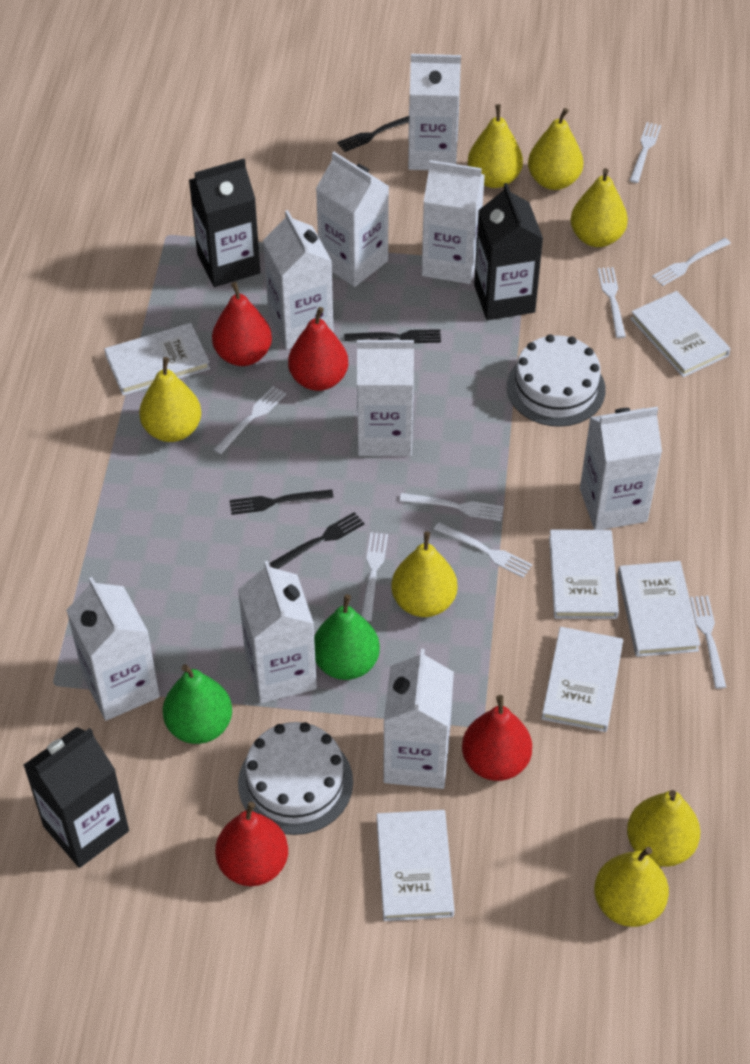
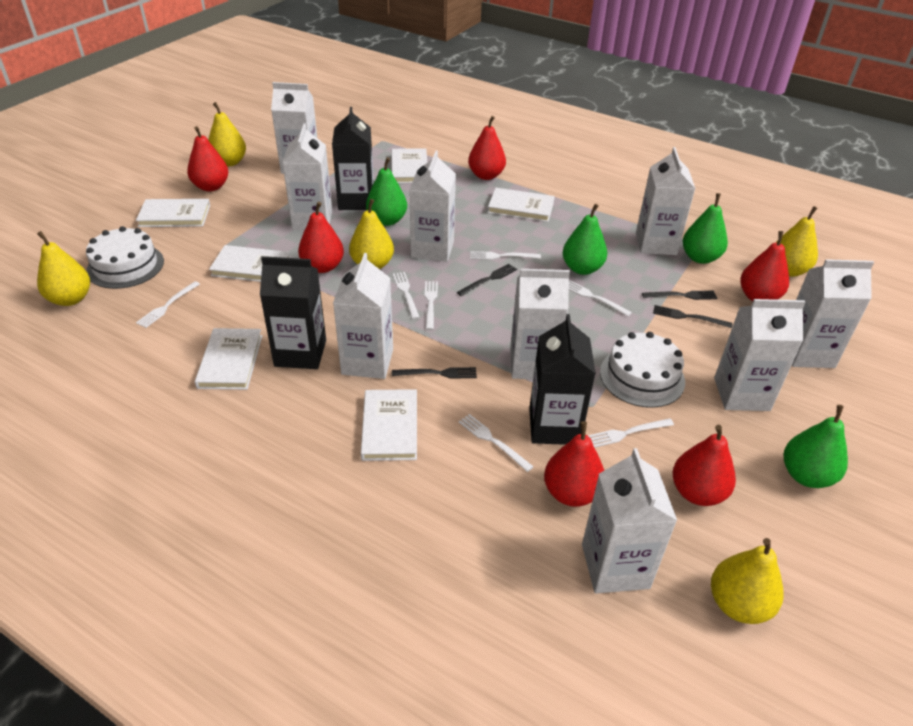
green pear: [163,664,232,744] [314,594,380,680] = 2 -> [366,157,407,226] [563,204,607,275] [683,193,728,264] [784,405,848,488] = 4
red pear: [212,282,272,366] [215,802,288,886] [288,307,348,391] [462,695,532,781] = 4 -> [187,126,228,191] [298,202,344,273] [468,116,506,180] [544,421,604,507] [673,425,736,506] [740,231,789,301] = 6
white fork: [213,386,286,454] [361,532,388,621] [400,493,504,521] [434,522,532,578] [598,267,626,338] [629,122,661,183] [652,238,731,286] [690,596,726,689] = 8 -> [136,281,200,328] [393,272,420,319] [425,281,438,330] [459,414,534,472] [470,251,541,260] [569,280,632,316] [588,418,674,448] = 7
yellow pear: [139,357,201,442] [391,532,457,617] [468,104,523,188] [528,108,583,190] [571,168,628,247] [594,847,669,927] [627,790,700,867] = 7 -> [37,231,90,306] [208,102,246,166] [349,199,394,269] [711,538,784,624] [776,206,818,277] = 5

